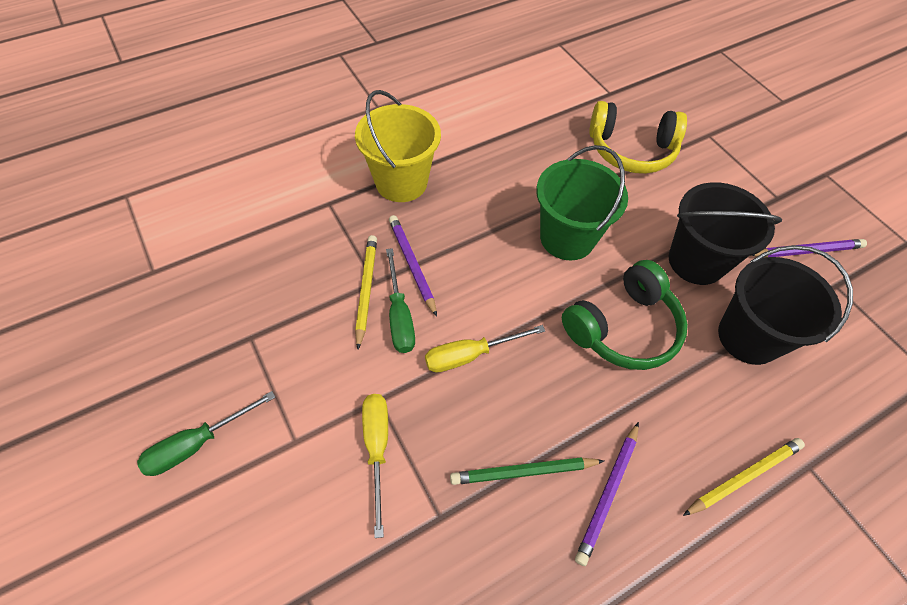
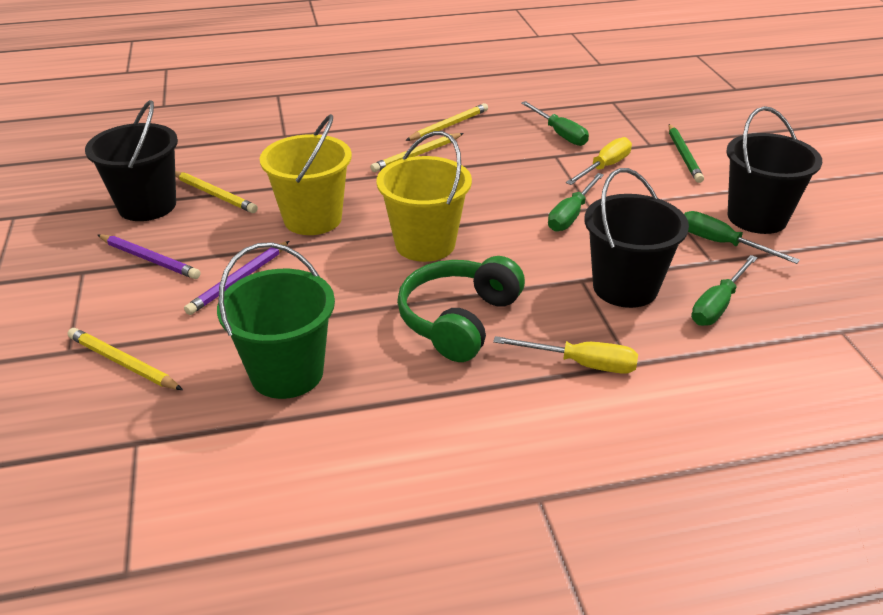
black bucket: [669,182,782,285] [718,245,853,365] = 2 -> [85,100,178,221] [584,168,689,308] [726,106,822,234] = 3
green screwdriver: [137,391,276,476] [386,248,415,353] = 2 -> [521,101,589,146] [548,173,604,232] [684,211,800,264] [691,255,757,326] = 4
purple pencil: [389,215,437,317] [575,422,639,566] [751,239,867,257] = 3 -> [98,234,200,279] [184,241,289,315] = 2
yellow bucket: [355,90,441,202] = 1 -> [260,114,352,235] [376,131,472,262] = 2
yellow headphones: [589,101,687,174] = 1 -> none = 0
yellow pencil: [355,235,377,349] [683,438,805,516] = 2 -> [68,328,183,390] [175,171,258,213] [370,133,463,172] [405,103,488,141] = 4

